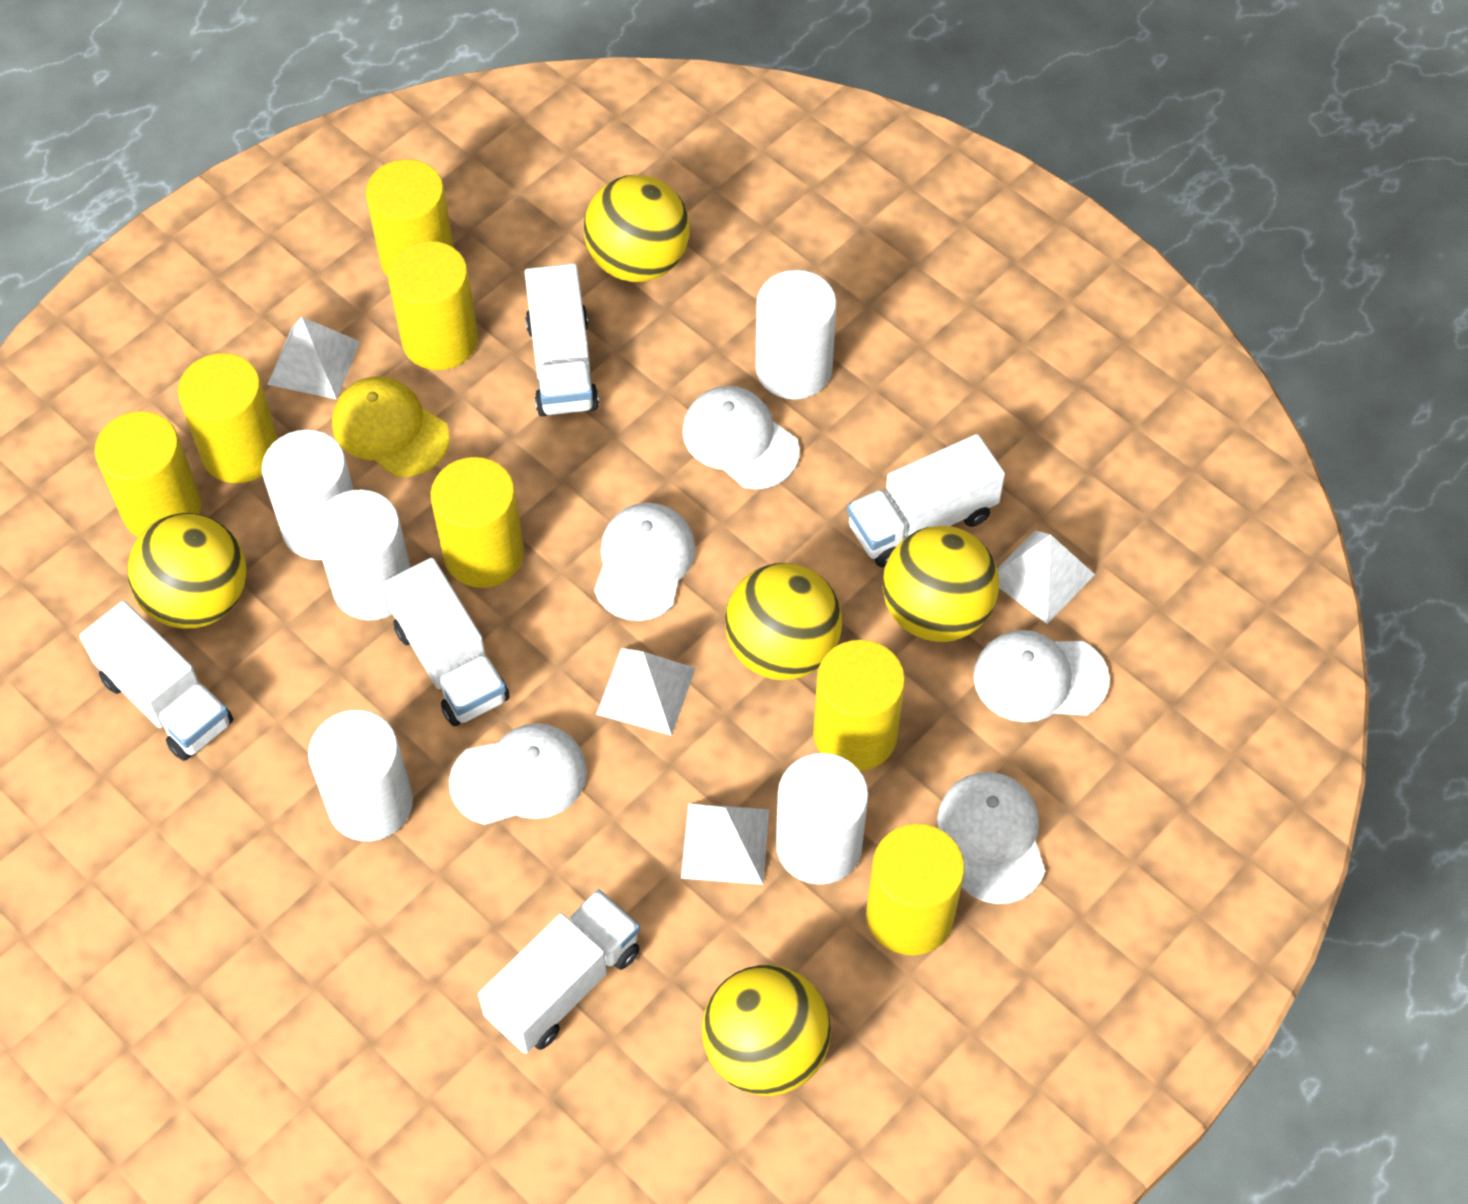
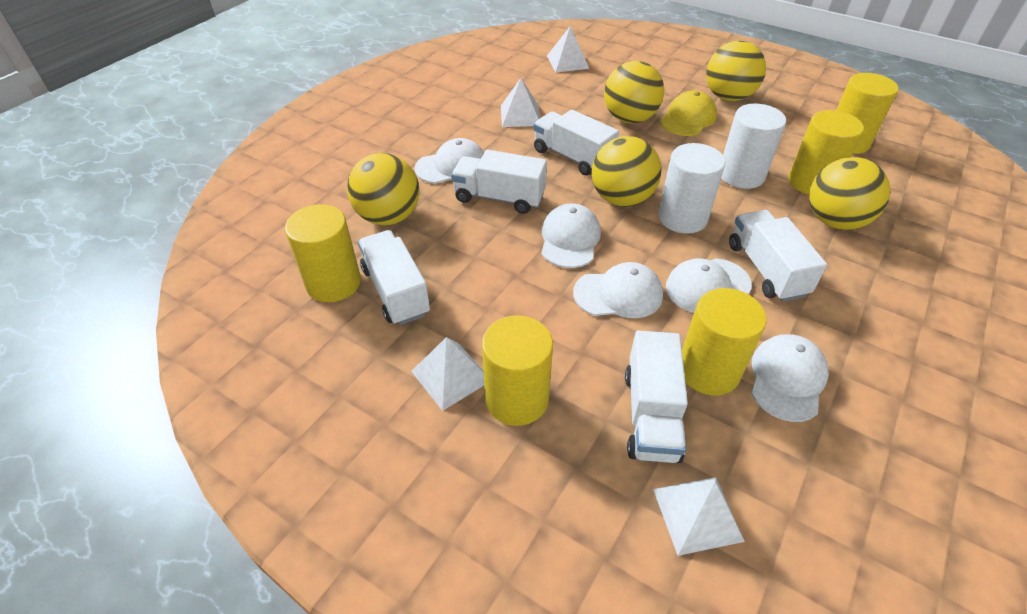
white cylinder: [262,430,354,560] [308,710,413,841] [314,490,411,620] [756,270,837,399] [776,753,869,885] = 5 -> [658,143,725,234] [721,104,786,189] = 2
yellow cylinder: [95,411,201,537] [178,353,278,483] [366,159,454,277] [388,241,478,370] [431,457,524,588] [813,640,905,771] [866,824,965,955] = 7 -> [285,204,361,302] [482,315,553,426] [682,288,767,396] [788,110,864,195] [836,73,899,154] = 5

